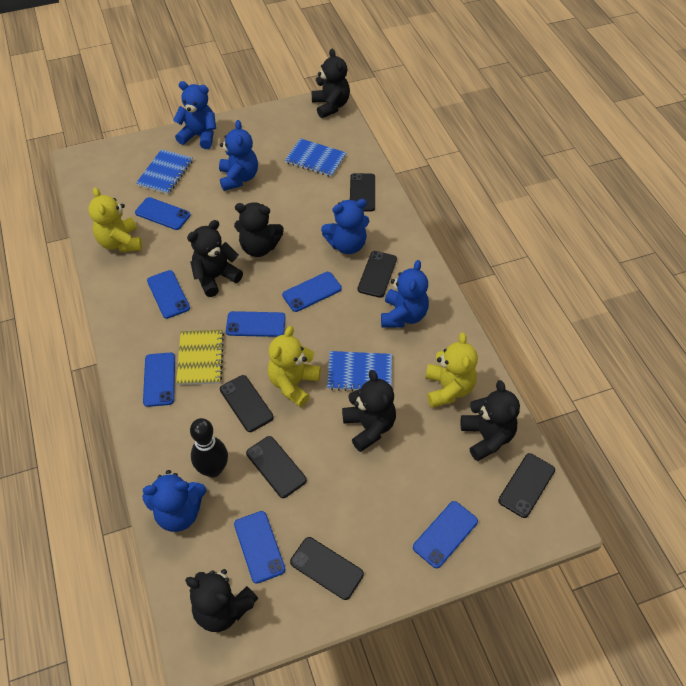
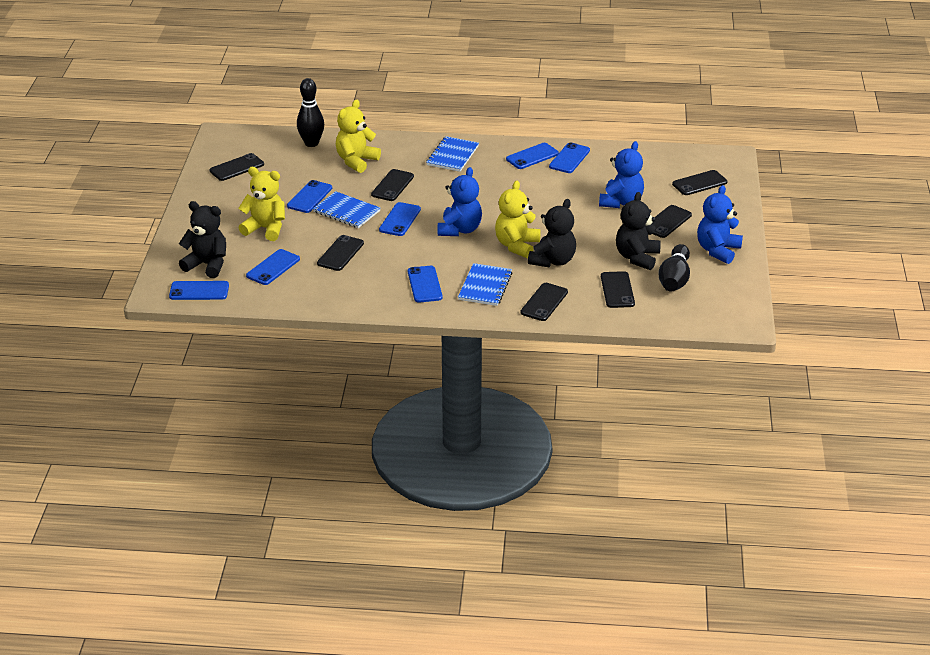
black bowling pin: [190,418,228,477] = 1 -> [297,78,324,147] [658,244,690,292] = 2
black phone: [220,375,274,432] [246,436,307,498] [290,537,364,600] [350,173,375,212] [358,251,397,298] [498,453,555,518] = 6 -> [210,153,264,181] [317,235,364,271] [371,169,414,201] [520,283,568,321] [601,271,635,308] [652,205,692,238] [672,170,727,195] = 7
black teddy bear: [185,569,258,632] [187,220,243,297] [234,203,284,257] [311,49,350,118] [342,370,396,452] [461,380,520,461] = 6 -> [179,201,226,278] [528,199,576,268] [616,192,661,270] = 3
blue teddy bear: [142,470,206,532] [173,81,216,149] [219,120,258,191] [321,199,369,254] [381,260,429,328] = 5 -> [438,167,482,236] [599,141,644,208] [697,185,743,264] = 3
yellow notebook: [176,330,224,385] = 1 -> none = 0

